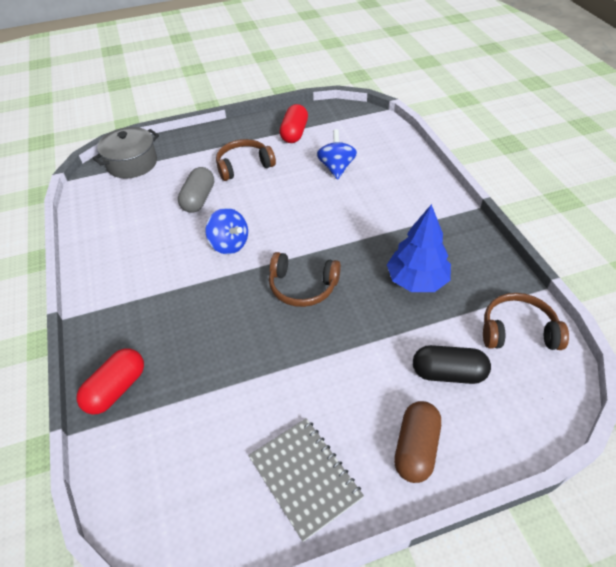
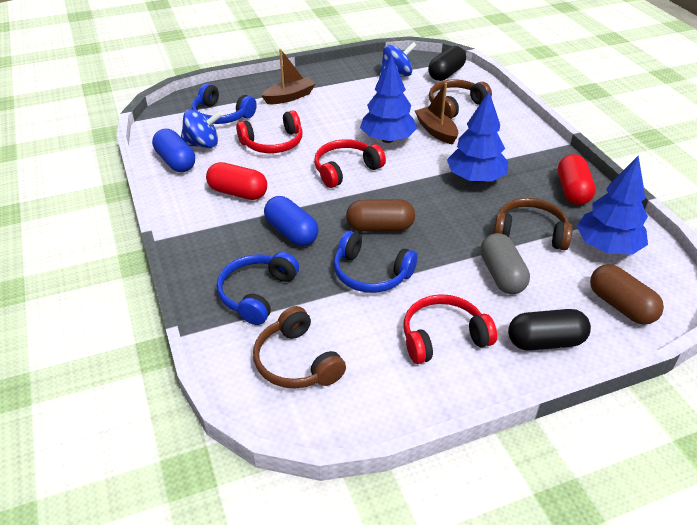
black capsule: [413,345,491,384] = 1 -> [428,46,466,81] [508,309,591,351] = 2
blue capsule: none = 0 -> [152,129,195,172] [264,196,319,246] = 2
blue headphones: none = 0 -> [192,84,257,124] [217,252,299,325] [334,231,418,293] = 3
blue tree: [387,204,451,292] = 1 -> [360,55,417,143] [447,91,508,183] [577,155,648,255] = 3
brown boat: none = 0 -> [261,49,315,104] [415,83,459,145] = 2
brown capsule: [394,401,441,483] = 1 -> [346,199,415,232] [590,264,664,325] = 2
grey notebook: [248,418,364,542] = 1 -> none = 0
grey pot: [93,127,159,179] = 1 -> none = 0
red headphones: none = 0 -> [236,110,303,153] [314,139,386,188] [403,294,497,364] = 3

